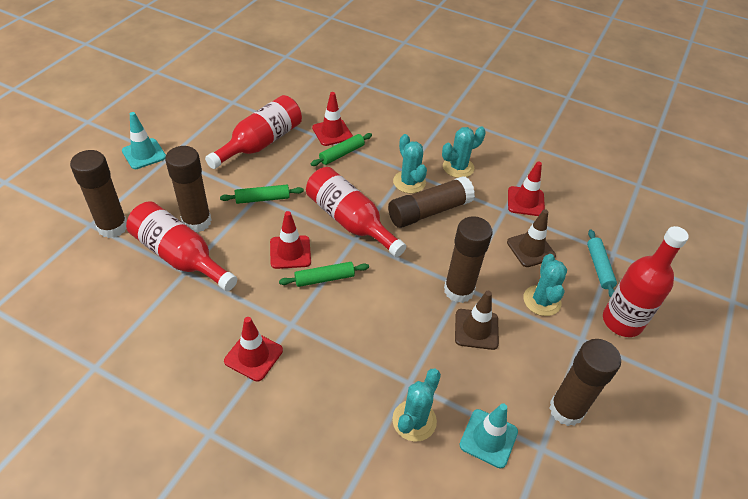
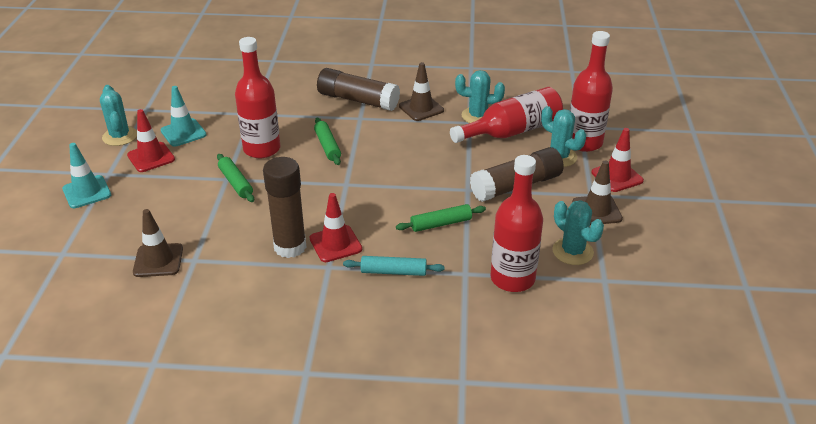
brown glue stick: [70,150,127,238] [165,146,211,232] [388,176,475,228] [444,216,492,303] [549,339,621,426] = 5 -> [263,157,307,258] [317,68,400,111] [470,147,564,202] = 3
brown traffic cone: [455,291,499,350] [507,209,556,267] = 2 -> [133,209,183,277] [399,62,444,121] [572,161,623,225] = 3
red traffic cone: [224,317,283,382] [270,211,311,269] [312,92,353,146] [508,161,545,216] = 4 -> [127,109,175,172] [310,193,362,262] [591,128,644,192] = 3

